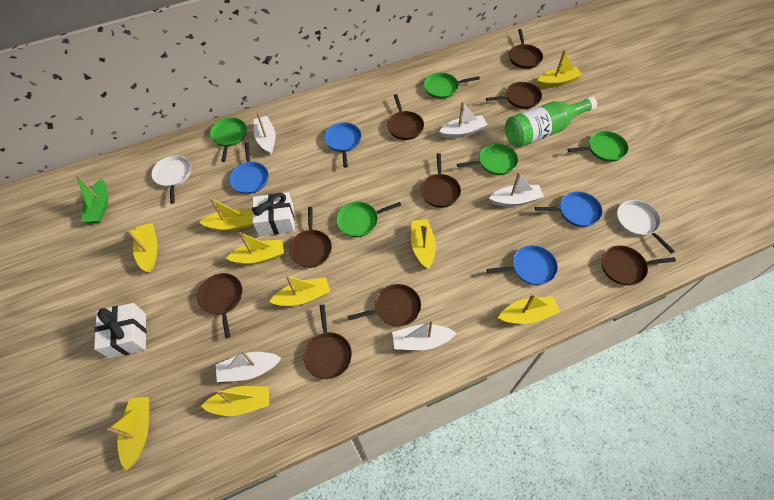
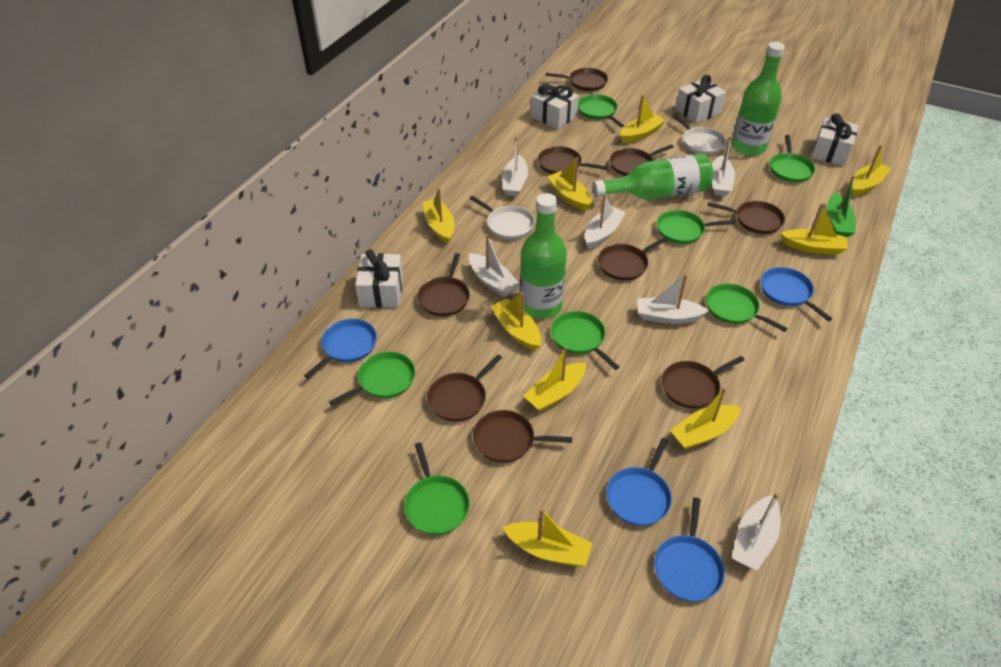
green bottle: [505,97,597,148] = 1 -> [519,193,567,319] [592,153,713,200] [731,42,785,156] = 3
green pan: [210,118,247,162] [336,202,401,237] [424,72,480,99] [457,144,518,175] [568,131,629,162] = 5 -> [329,351,415,406] [404,442,470,535] [551,311,619,370] [578,94,624,127] [657,210,735,244] [706,284,788,332] [770,135,815,182] = 7
white boat: [216,350,281,382] [254,112,276,155] [392,319,456,350] [439,101,488,138] [489,172,544,207] = 5 -> [469,234,520,297] [502,136,528,196] [585,194,626,249] [637,274,709,324] [712,136,735,196] [732,492,781,571] = 6
white gift: [94,303,146,358] [252,192,295,236] = 2 -> [355,249,403,308] [531,83,579,130] [675,75,726,124] [811,113,859,166] = 4

